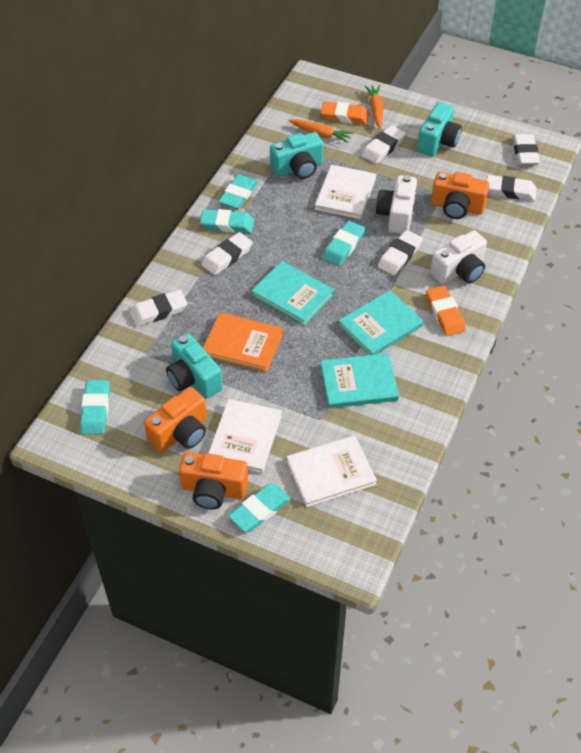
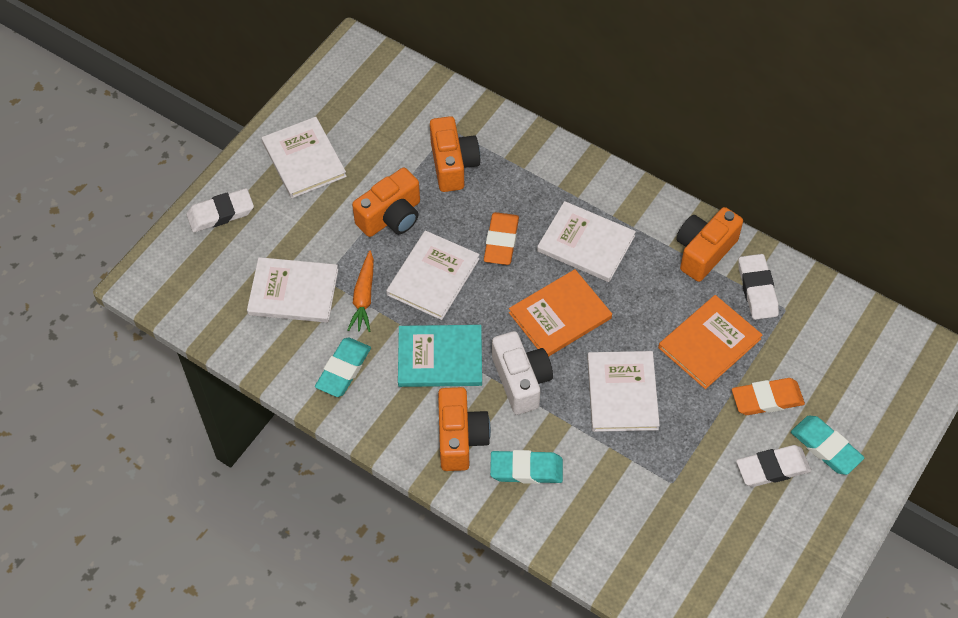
orange book: [203,313,283,372] = 1 -> [509,269,612,357] [658,295,762,389] = 2
orange camera: [144,387,207,452] [179,452,248,509] [431,172,489,219] = 3 -> [352,168,420,237] [430,116,480,192] [438,387,491,471] [676,207,743,282] = 4
orange carrot: [289,119,353,143] [365,85,384,128] = 2 -> [348,250,374,332] = 1
turquoise book: [251,261,334,325] [320,353,399,408] [338,290,423,355] = 3 -> [398,325,482,387] = 1
turquoise camera: [166,333,223,399] [270,132,323,179] [417,102,462,156] = 3 -> none = 0
turquoise eraser: [80,380,110,434] [200,209,254,233] [218,174,258,209] [228,484,291,532] [322,221,365,266] = 5 -> [315,337,371,397] [490,450,563,484] [791,415,864,475] = 3
white book: [208,399,282,473] [287,435,377,507] [315,165,376,219] = 3 -> [247,257,338,323] [262,117,347,198] [386,230,480,320] [537,201,636,282] [587,351,660,432] = 5
white camera: [376,175,417,234] [430,230,487,284] = 2 -> [492,331,553,415] = 1
white eraser: [130,290,188,326] [201,232,253,275] [362,125,406,164] [378,230,423,275] [487,175,537,201] [513,134,540,165] = 6 -> [186,188,254,232] [736,445,811,487] [738,254,779,320] = 3

